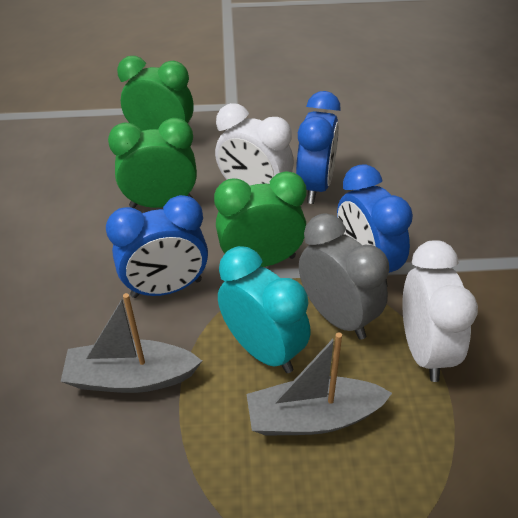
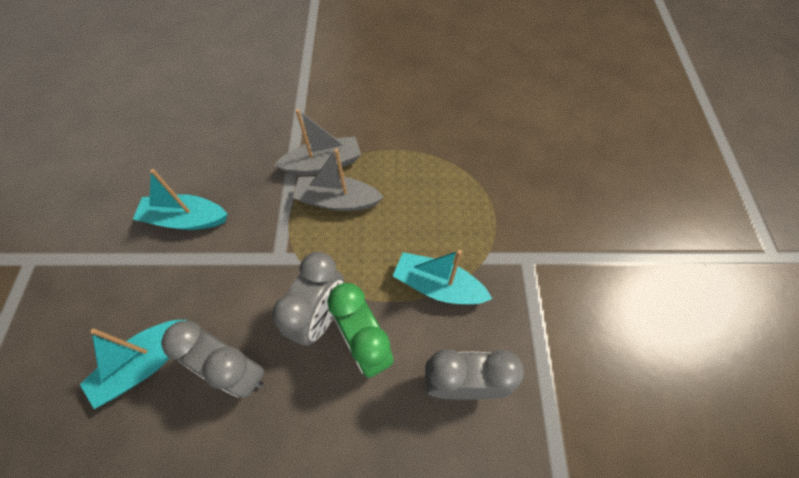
blue clock: [106,195,208,298] [296,91,341,204] [337,164,413,287] = 3 -> none = 0
green clock: [108,118,197,208] [117,56,194,131] [214,171,306,267] = 3 -> [327,283,394,378] = 1
grey clock: [299,213,389,340] = 1 -> [161,321,264,398] [272,252,344,346] [425,349,524,400] = 3
turquoise boat: none = 0 -> [80,320,187,409] [133,169,228,230] [393,250,492,304] = 3
turquoise clock: [218,246,311,373] = 1 -> none = 0
white clock: [215,103,294,186] [402,240,478,382] = 2 -> none = 0

